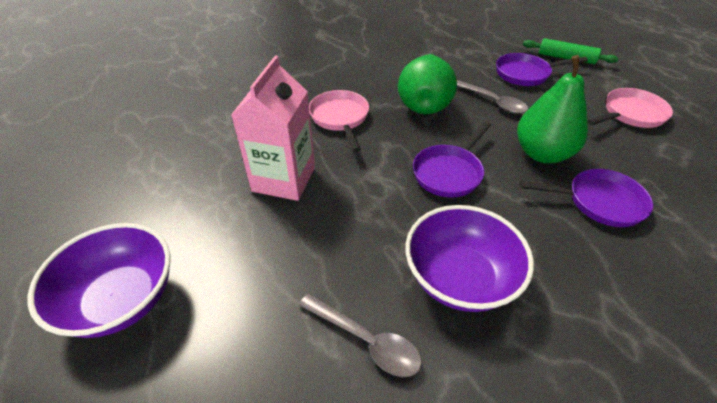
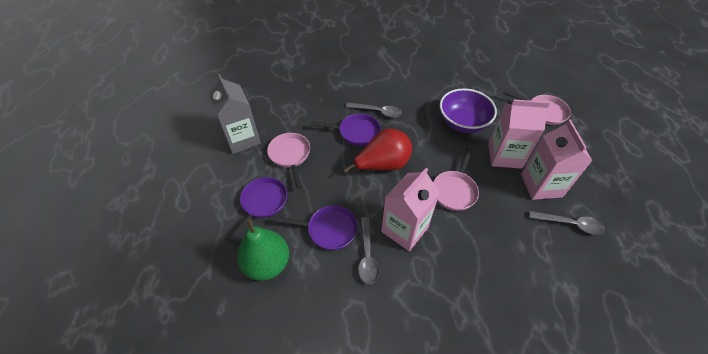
green pear: [398,54,457,114] [517,55,588,163] = 2 -> [237,219,289,281] = 1
green rolling pin: [523,38,619,64] = 1 -> none = 0
grey carton: none = 0 -> [209,74,261,154] = 1
grey spoon: [299,293,422,377] [457,80,528,114] = 2 -> [346,102,402,118] [358,217,379,284] [529,211,605,235] = 3
pink carton: [231,56,315,201] = 1 -> [381,168,440,251] [488,99,550,169] [521,119,592,200] = 3
pink pan: [309,90,369,152] [587,88,673,128] = 2 -> [267,133,310,189] [433,148,479,211] [503,90,571,125] = 3
purple bowl: [28,223,170,338] [405,205,534,312] = 2 -> [440,89,497,133] = 1
red pear: none = 0 -> [344,128,412,173] = 1

